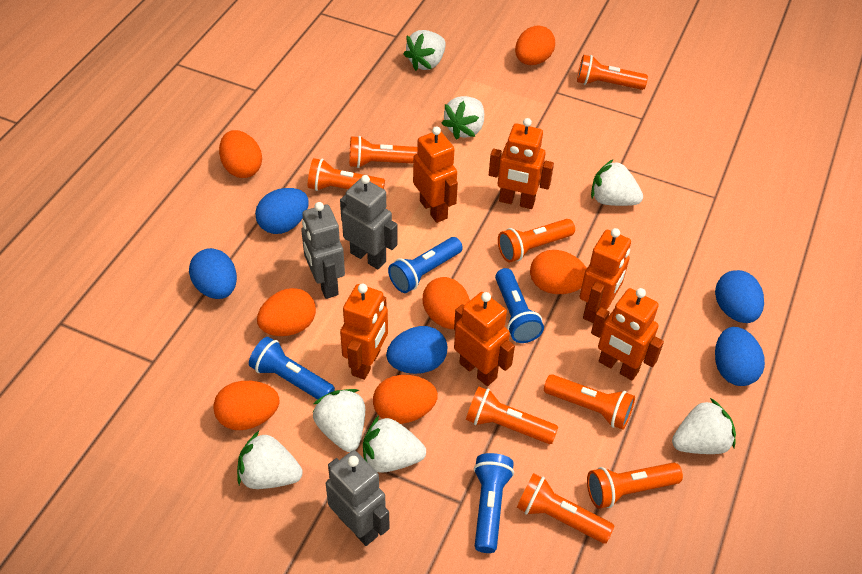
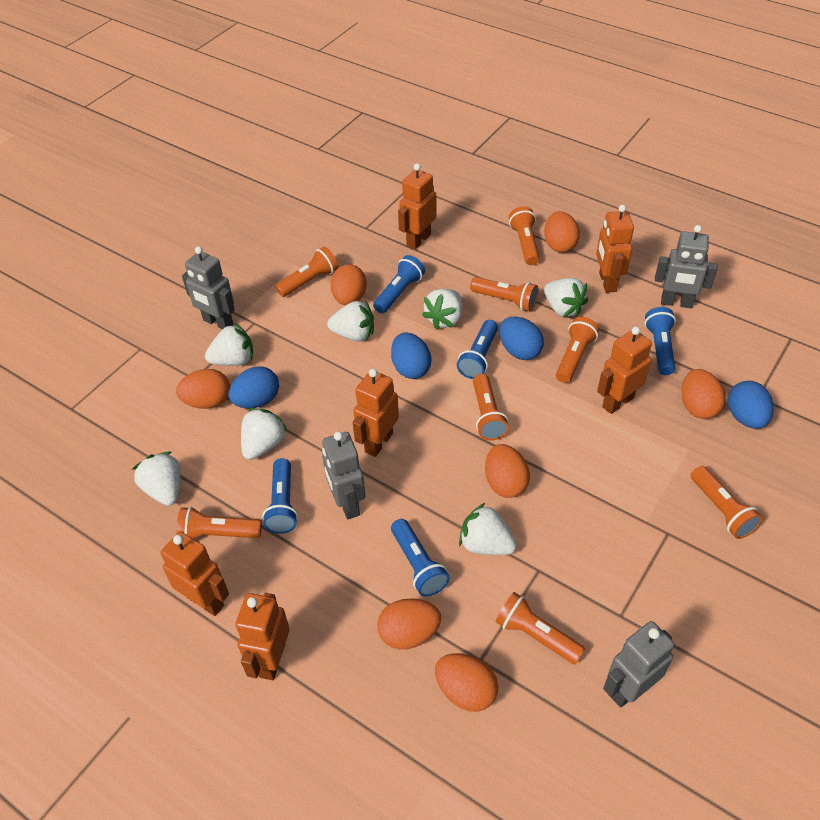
blue egg: [189,248,237,299] [255,188,309,234] [386,326,447,374] [715,270,764,323] [715,327,765,386] = 5 -> [229,366,279,408] [391,332,432,379] [499,316,544,360] [728,381,774,429] = 4
blue flashlight: [249,337,335,400] [388,237,463,293] [474,453,514,553] [495,268,544,343] = 4 -> [262,458,298,534] [373,255,425,313] [391,519,450,597] [457,320,498,379] [645,307,676,375] = 5
grey robot: [301,202,345,299] [326,450,390,546] [340,175,398,269] = 3 -> [182,246,235,330] [322,432,366,519] [603,621,674,708] [655,225,718,308] = 4

